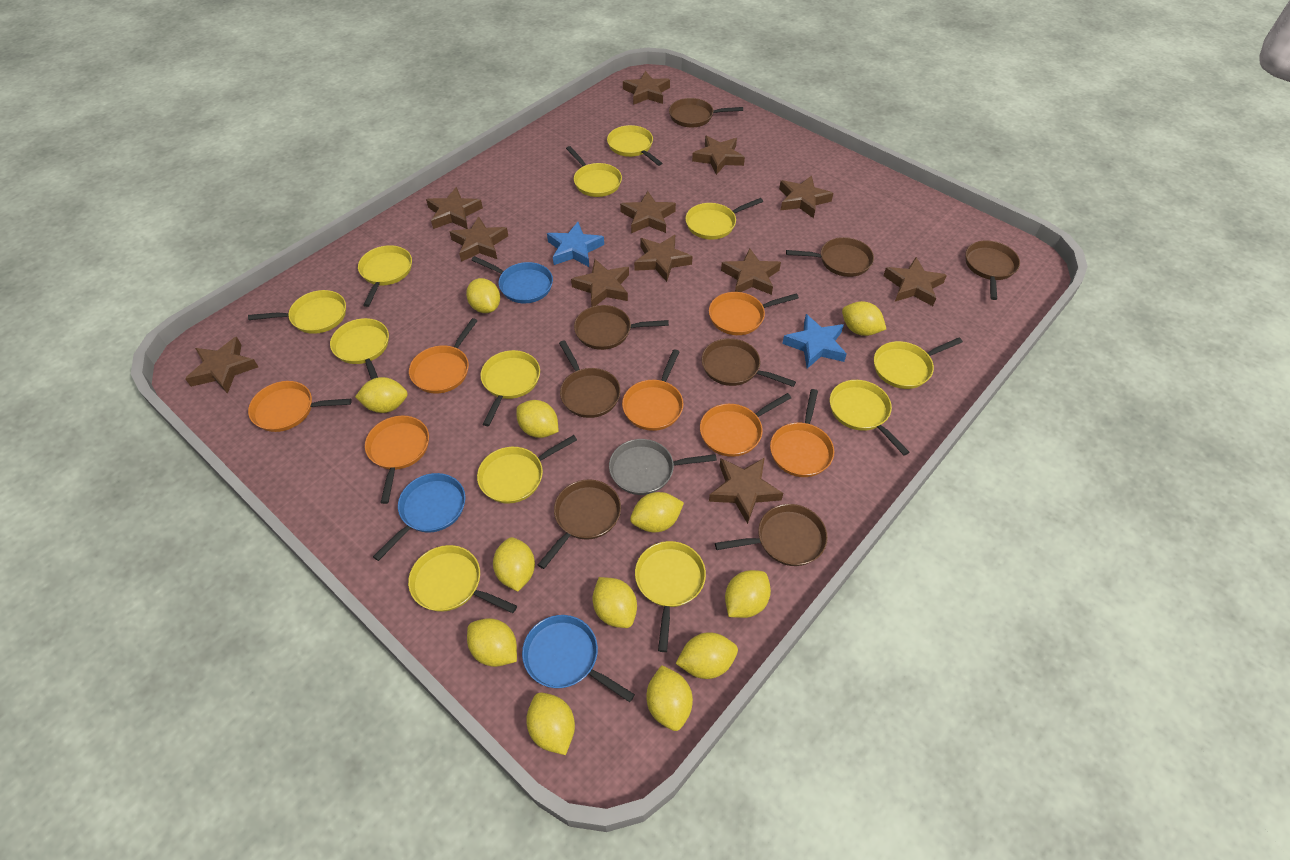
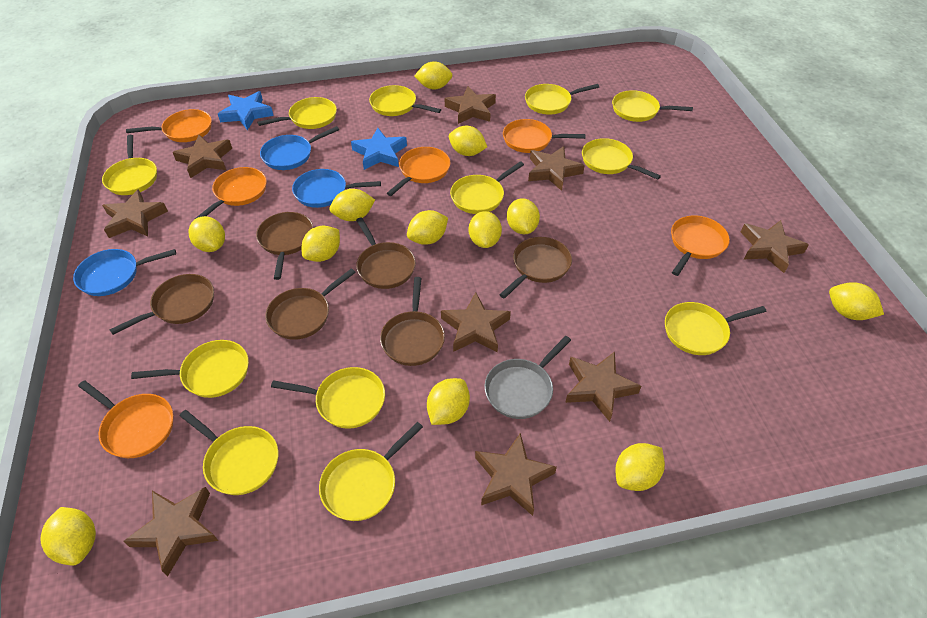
brown pan: [538,479,621,569] [559,340,621,418] [574,305,669,350] [669,98,743,127] [701,338,796,387] [715,504,828,566] [786,237,874,277] [965,241,1020,300] = 8 -> [109,274,214,335] [256,212,314,280] [265,268,356,340] [356,217,416,289] [380,277,445,366] [499,237,572,299] = 6
brown star: [185,337,258,394] [426,187,483,229] [449,216,508,262] [571,259,629,307] [620,191,676,233] [623,71,670,105] [634,235,693,282] [692,136,745,175] [709,457,783,524] [721,248,781,295] [779,175,833,218] [883,257,947,306] = 12 -> [102,189,168,238] [123,487,218,576] [173,135,232,178] [441,292,511,353] [445,86,496,124] [475,433,557,516] [528,146,585,191] [565,352,641,422] [741,220,809,273] = 9
orange pan: [248,381,352,432] [365,416,429,504] [409,318,477,394] [622,349,684,431] [700,393,791,457] [709,292,799,335] [770,389,834,477] = 7 -> [78,380,173,458] [126,109,212,142] [195,167,267,219] [387,147,451,196] [503,119,586,153] [671,215,730,276] = 6

